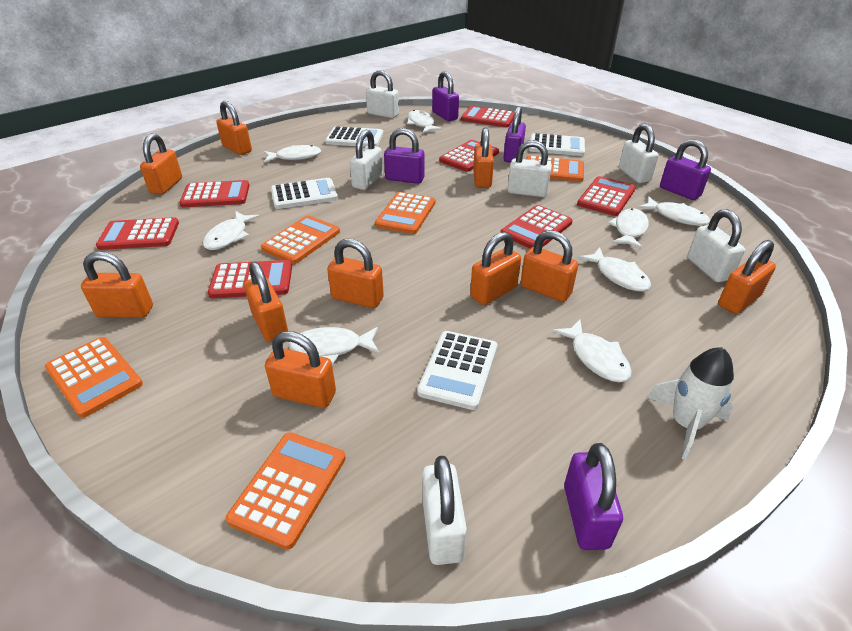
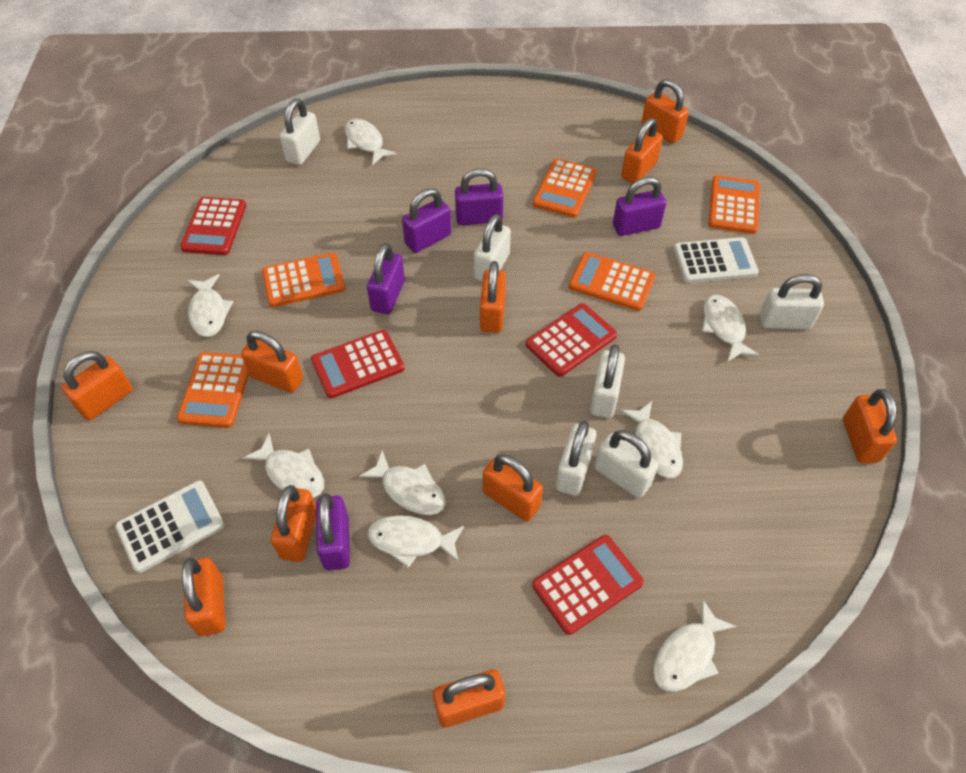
red calculator: [96,217,179,250] [179,180,250,207] [208,260,292,298] [439,140,499,172] [461,106,514,127] [500,205,573,249] [577,176,636,216] = 7 -> [180,197,246,255] [311,330,405,399] [526,303,617,377] [532,535,644,635] = 4
white calculator: [271,178,338,209] [325,126,383,147] [417,331,497,410] [529,133,585,156] = 4 -> [115,481,225,573] [673,237,759,283] = 2
white rocket: [647,347,734,460] = 1 -> none = 0

